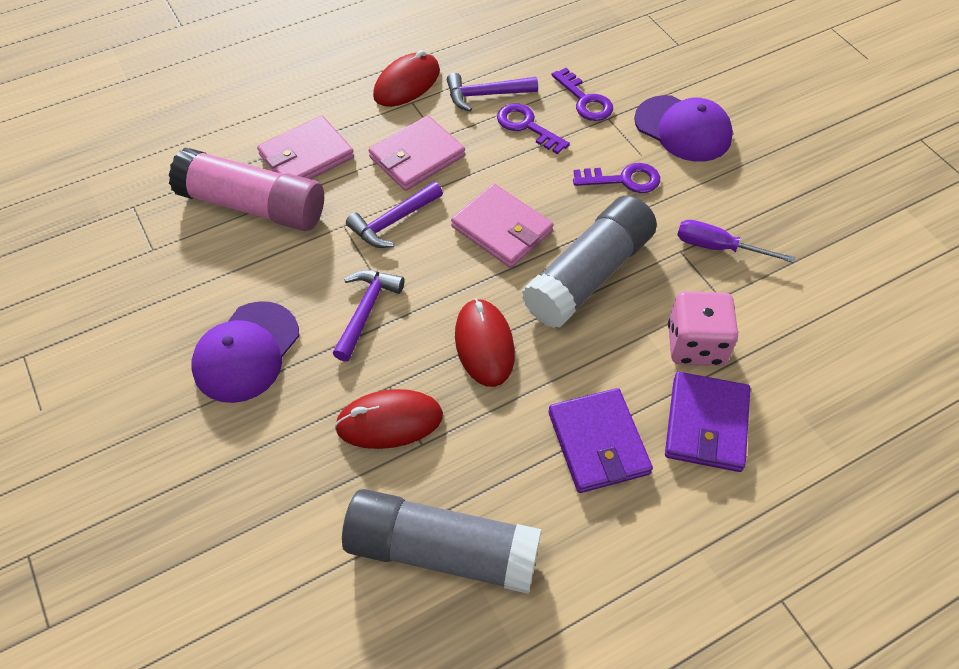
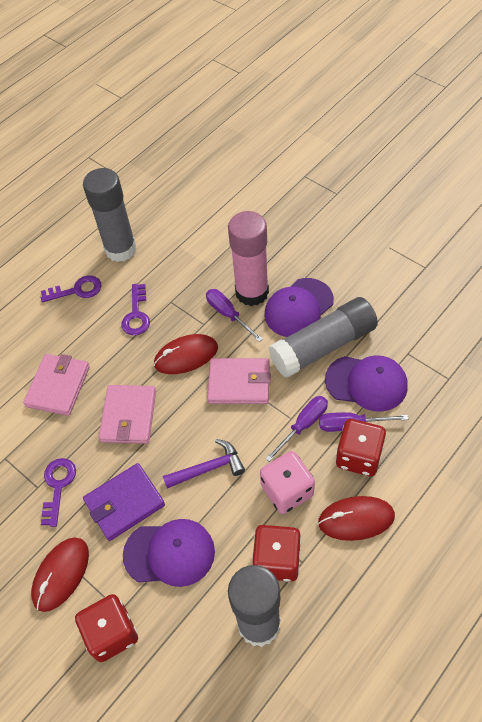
grey glue stick: [342,489,541,594] [522,195,657,328] = 2 -> [83,168,137,262] [228,565,281,647] [269,297,378,378] = 3
purple cap: [191,301,299,403] [634,95,733,162] = 2 -> [123,519,215,587] [264,278,334,337] [325,355,408,412] = 3
purple hammer: [332,270,404,362] [346,182,443,248] [447,73,538,111] = 3 -> [163,439,245,488] = 1
purple screwdriver: [677,220,795,263] = 1 -> [206,289,263,342] [265,396,328,462] [319,412,408,432] = 3
purple wallet: [548,388,653,493] [665,372,750,472] = 2 -> [83,463,165,541] = 1
red dice: none = 0 -> [75,594,138,662] [252,525,301,582] [336,419,386,476] = 3

